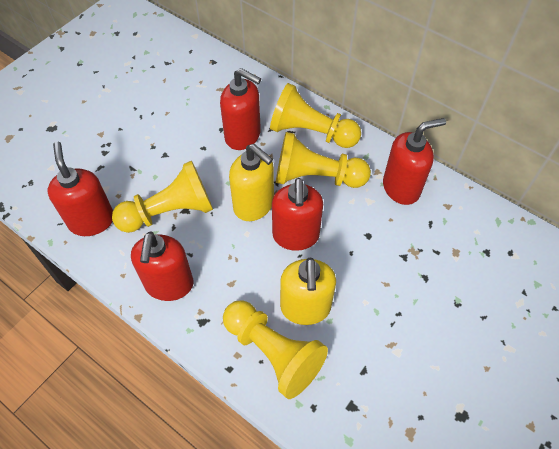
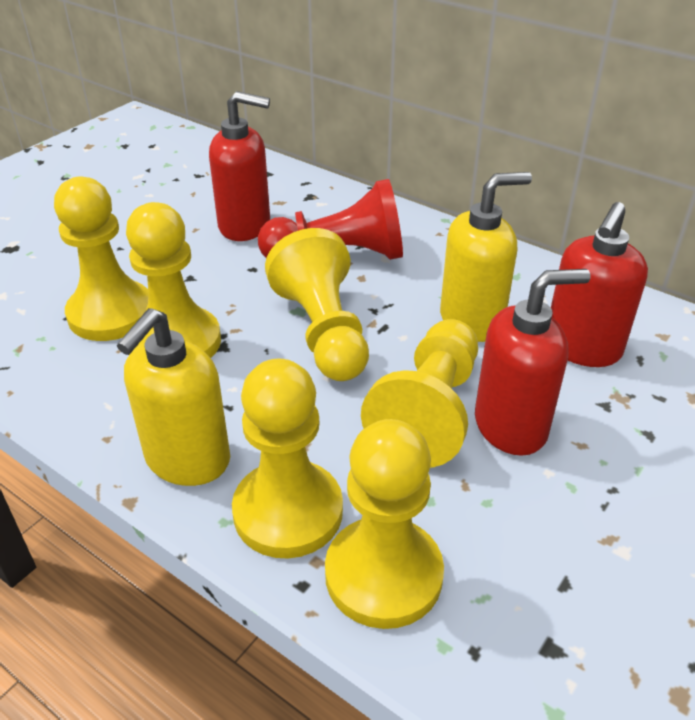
red pawn: none = 0 -> [258,179,403,260] = 1
red soap dispenser: [48,141,113,236] [131,232,193,301] [220,68,261,150] [272,178,323,251] [383,118,446,205] = 5 -> [209,91,270,241] [475,269,590,456] [551,202,648,367] = 3
yellow pawn: [112,161,213,233] [223,300,328,399] [270,83,361,148] [276,132,371,188] = 4 -> [54,176,148,341] [126,202,221,358] [232,359,343,558] [265,228,369,381] [325,419,444,629] [361,319,478,468] = 6

